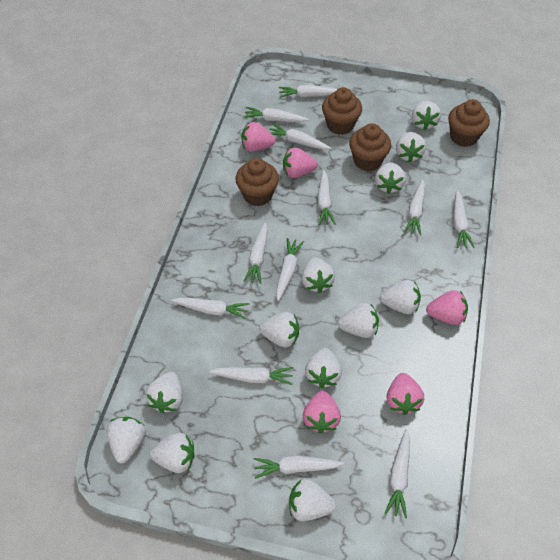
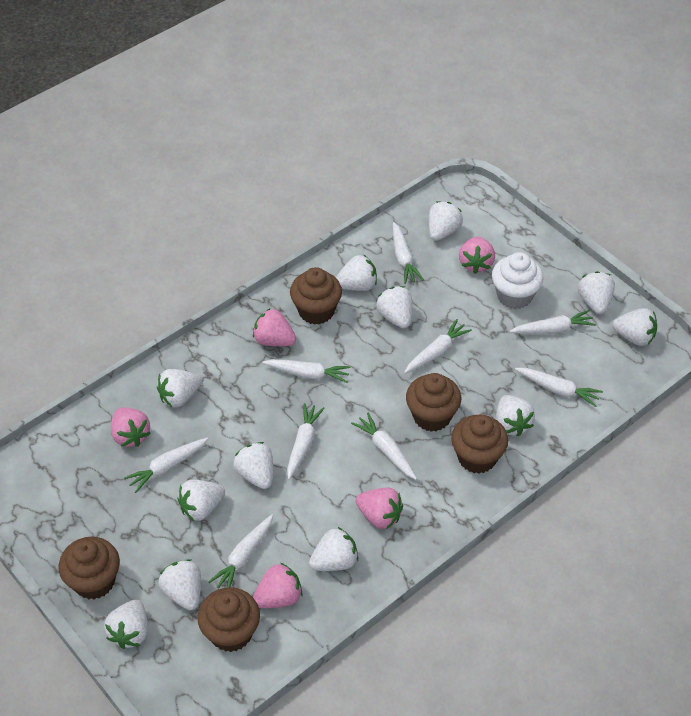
brown cupcake: [235,158,279,206] [322,87,362,135] [349,123,391,171] [448,99,490,147] = 4 -> [59,537,120,599] [198,587,260,652] [290,267,342,325] [406,373,461,432] [451,414,508,474] = 5
white carrot: [171,298,250,319] [210,367,293,385] [243,107,309,122] [243,222,268,284] [254,456,344,479] [269,124,331,150] [276,238,304,301] [279,85,337,98] [318,170,336,225] [384,429,410,518] [404,179,425,235] [453,190,475,248] = 12 -> [124,437,209,493] [208,514,273,588] [262,359,351,383] [287,403,325,480] [351,412,417,480] [393,222,424,284] [404,319,472,374] [510,310,596,334] [515,368,603,407] = 9
white cupcake: none = 0 -> [492,252,544,309] = 1

